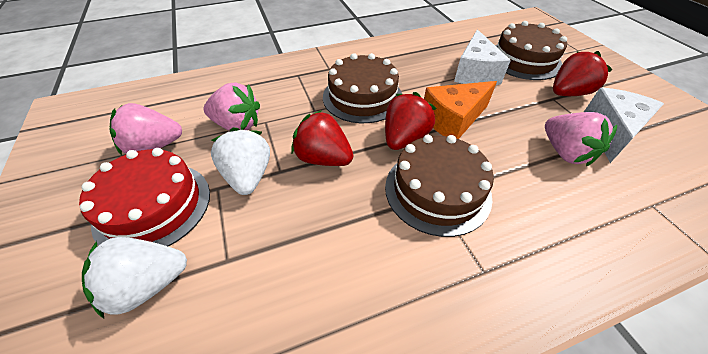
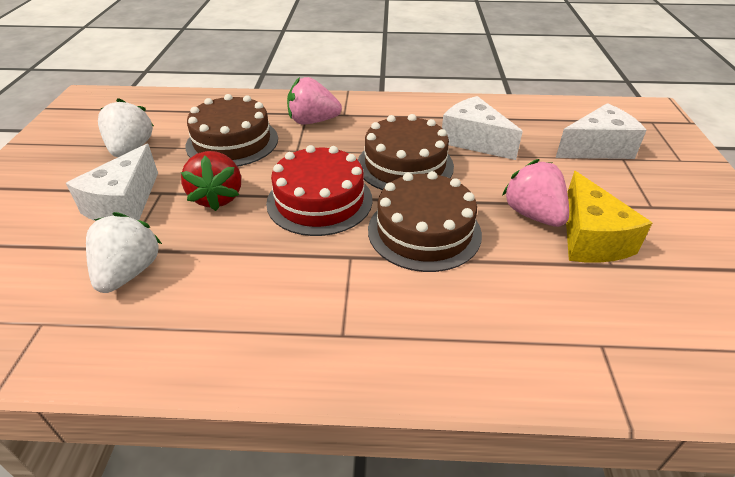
orange cheese: [424,81,497,139] = 1 -> none = 0
pink strawberry: [110,103,182,156] [204,82,260,131] [545,112,617,166] = 3 -> [287,77,342,124] [502,159,569,227] = 2
red strawberry: [291,110,353,166] [385,92,436,150] [553,51,612,96] = 3 -> [181,151,241,211] = 1
white cheese: [454,29,511,85] [584,88,664,163] = 2 -> [66,144,158,221] [442,96,523,160] [556,103,647,159] = 3
yellow cheese: none = 0 -> [566,171,652,263] = 1

